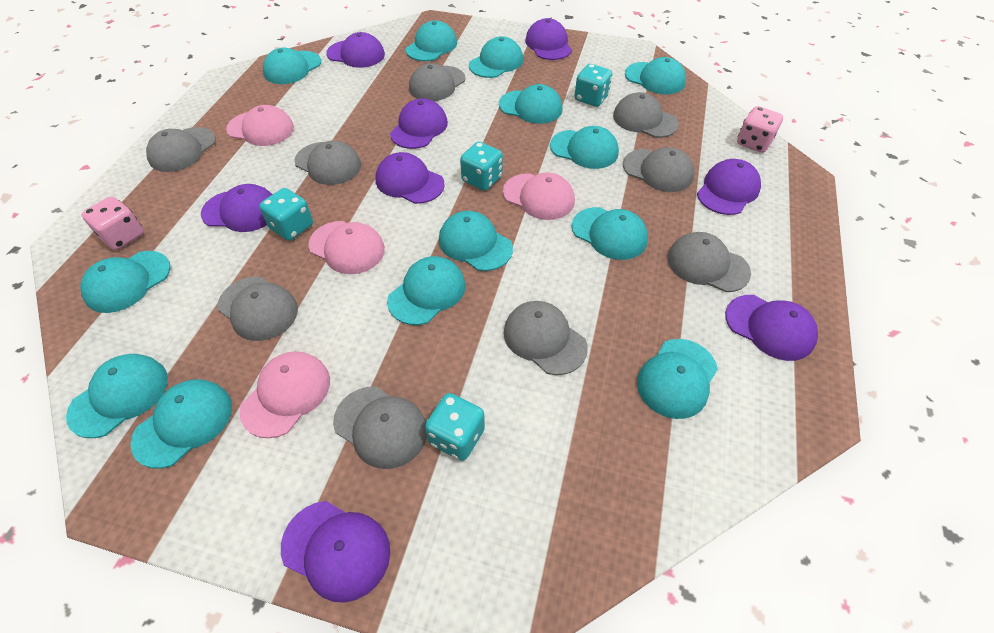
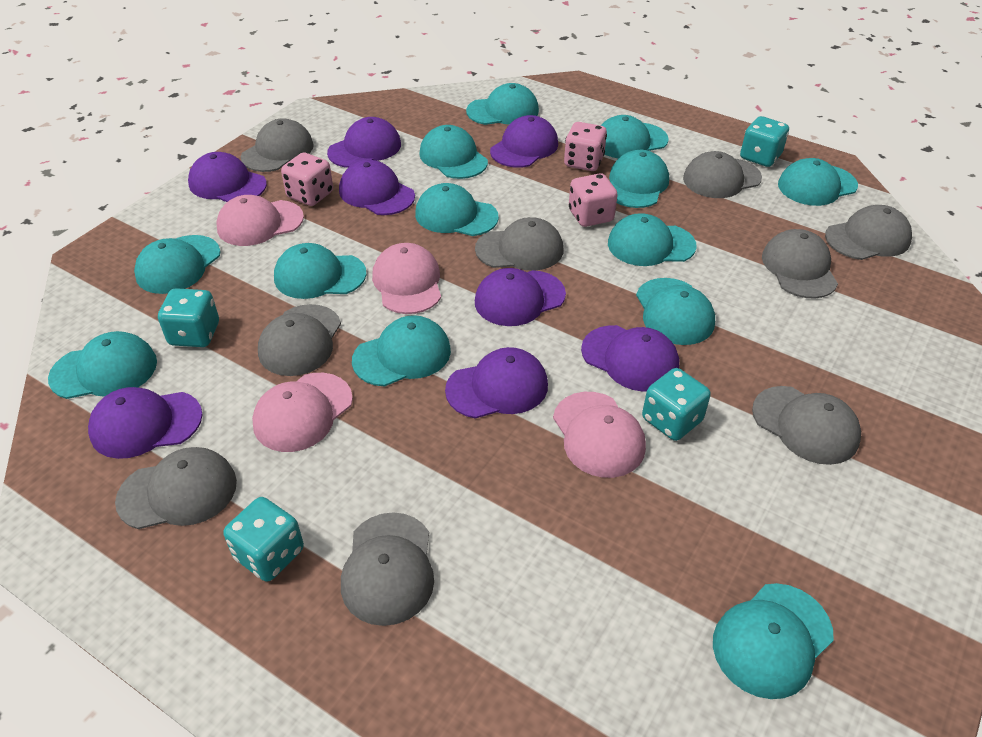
pink dice: [82,196,144,250] [737,106,783,153] = 2 -> [281,152,333,206] [564,122,607,171] [569,173,618,227] = 3

